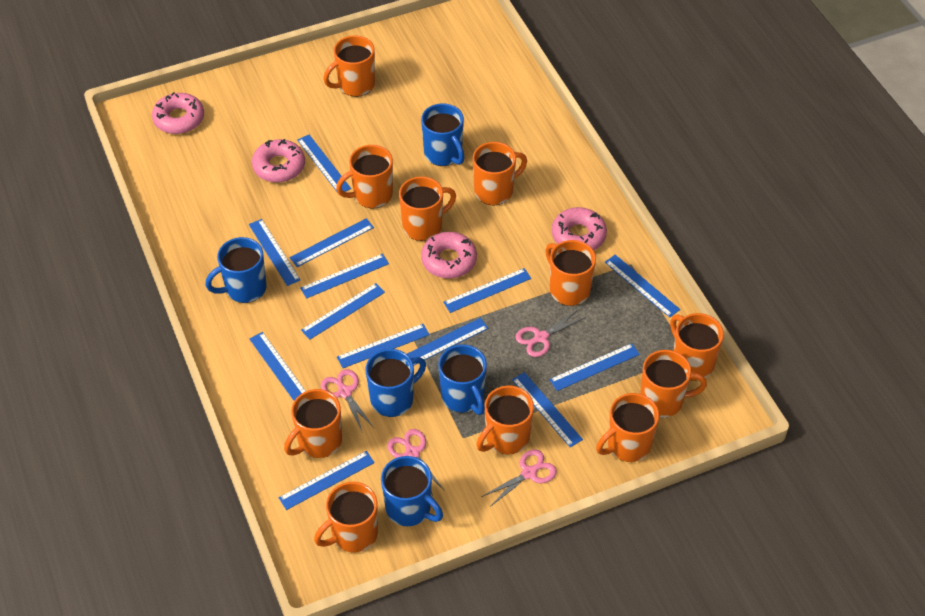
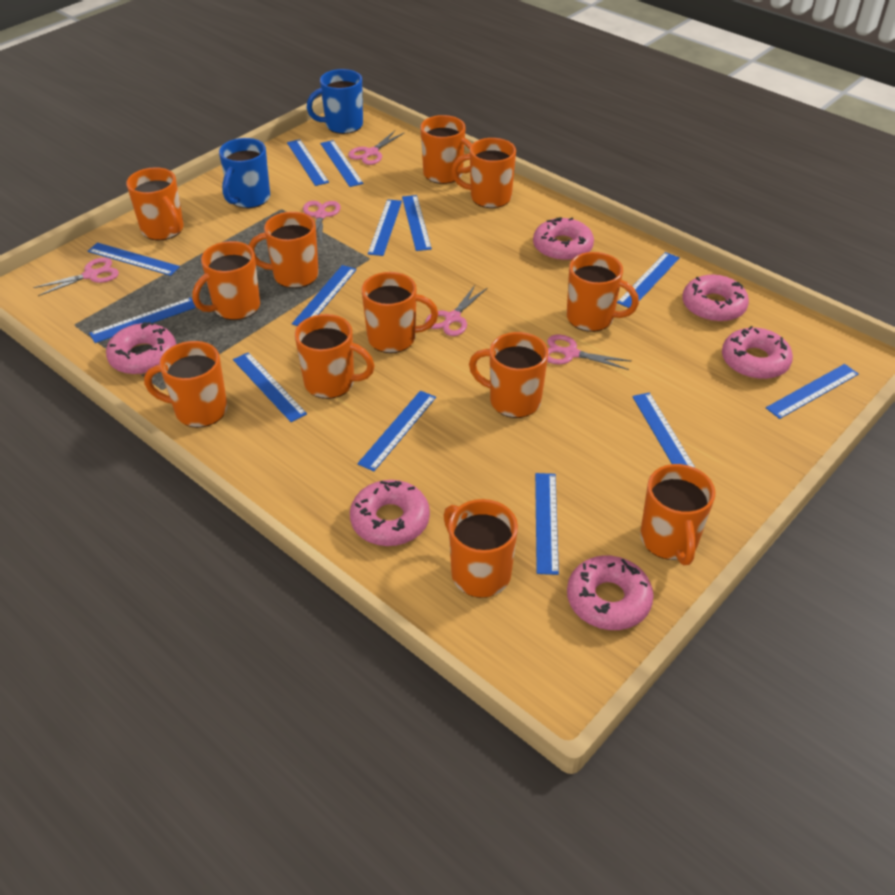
blue mug: [205,237,267,303] [366,349,426,417] [381,456,443,526] [421,103,464,166] [438,344,487,415] = 5 -> [219,138,270,208] [307,69,363,134] = 2
orange mug: [284,389,342,458] [314,482,378,553] [323,36,375,97] [336,145,393,208] [399,176,456,241] [473,142,527,206] [476,386,534,455] [545,240,596,306] [596,393,659,462] [640,350,707,418] [670,313,724,381] = 11 -> [126,167,184,240] [144,341,227,428] [192,241,260,320] [249,212,319,288] [295,314,375,399] [362,272,438,353] [420,115,472,184] [444,499,518,598] [451,138,516,208] [469,332,548,418] [567,252,639,332] [640,464,715,565] = 12
pink donut: [152,92,204,134] [252,139,305,183] [421,232,477,279] [552,207,607,250] = 4 -> [106,322,176,375] [350,480,430,546] [533,217,594,261] [567,555,654,630] [682,275,749,322] [722,326,793,380] = 6
pink scissors: [321,369,375,433] [387,429,445,495] [482,449,557,507] [515,310,586,357] = 4 -> [33,258,119,296] [303,201,341,245] [348,131,405,165] [425,285,487,336] [547,335,632,370] = 5

